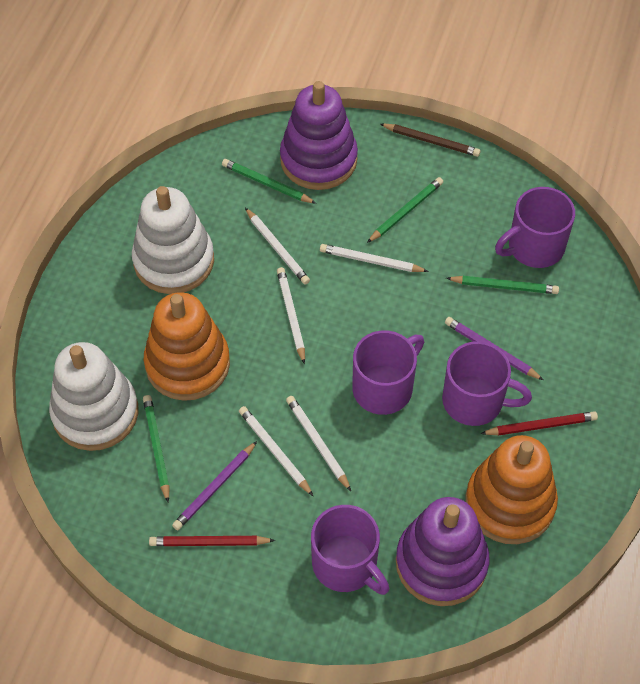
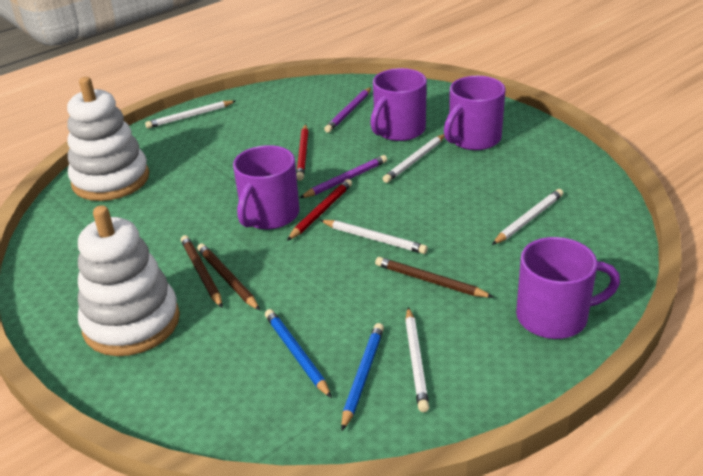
blue pencil: none = 0 -> [265,309,332,398] [341,323,384,431] = 2
brown pencil: [380,124,481,157] = 1 -> [181,235,222,308] [197,243,260,311] [375,257,493,298] = 3
green pencil: [143,395,170,503] [222,159,317,204] [367,177,443,243] [446,276,559,294] = 4 -> none = 0
orange stacking toy: [144,292,230,401] [466,435,558,544] = 2 -> none = 0
purple stacking toy: [280,81,358,190] [396,497,489,606] = 2 -> none = 0

